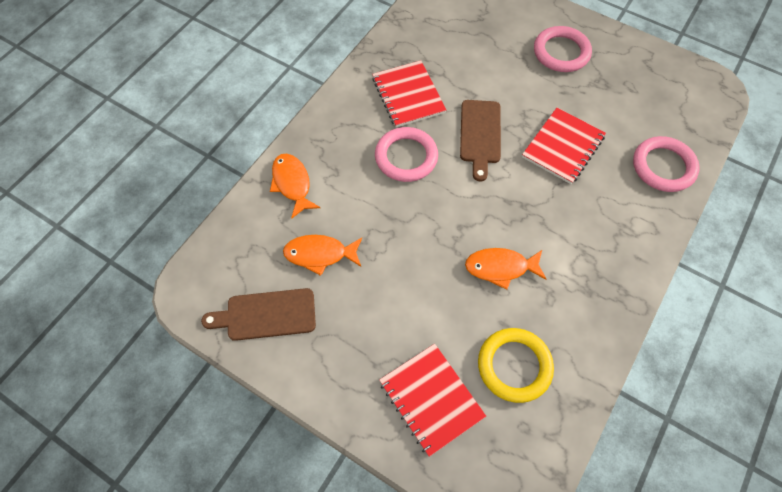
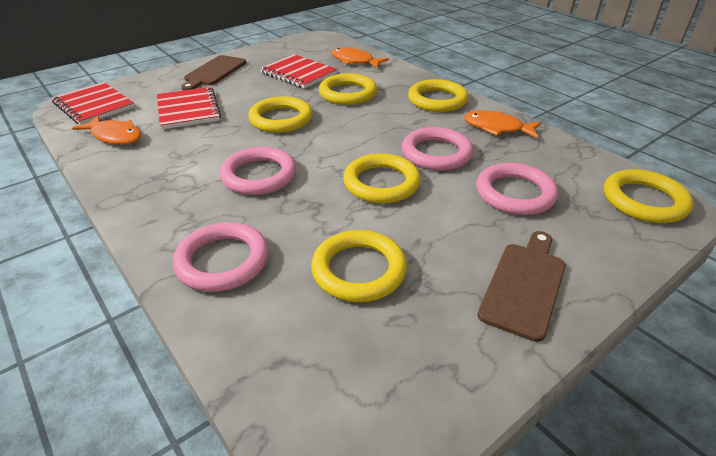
pink ring: [375,127,438,182] [534,26,592,72] [633,136,700,192] = 3 -> [173,222,269,292] [220,147,296,195] [402,127,473,170] [476,163,558,215] = 4
yellow ring: [478,328,554,403] = 1 -> [248,96,313,133] [311,230,407,302] [319,73,377,105] [343,153,421,203] [408,79,468,112] [604,169,693,223] = 6

